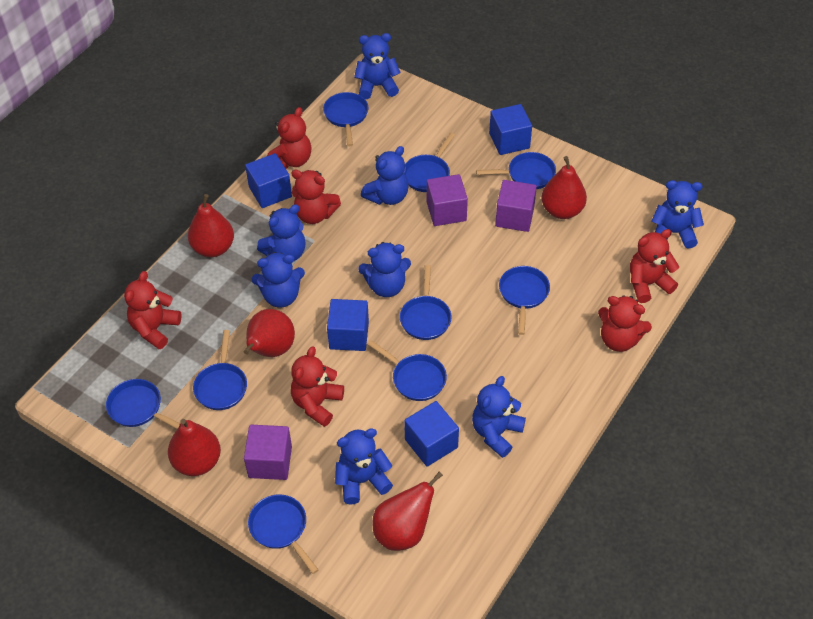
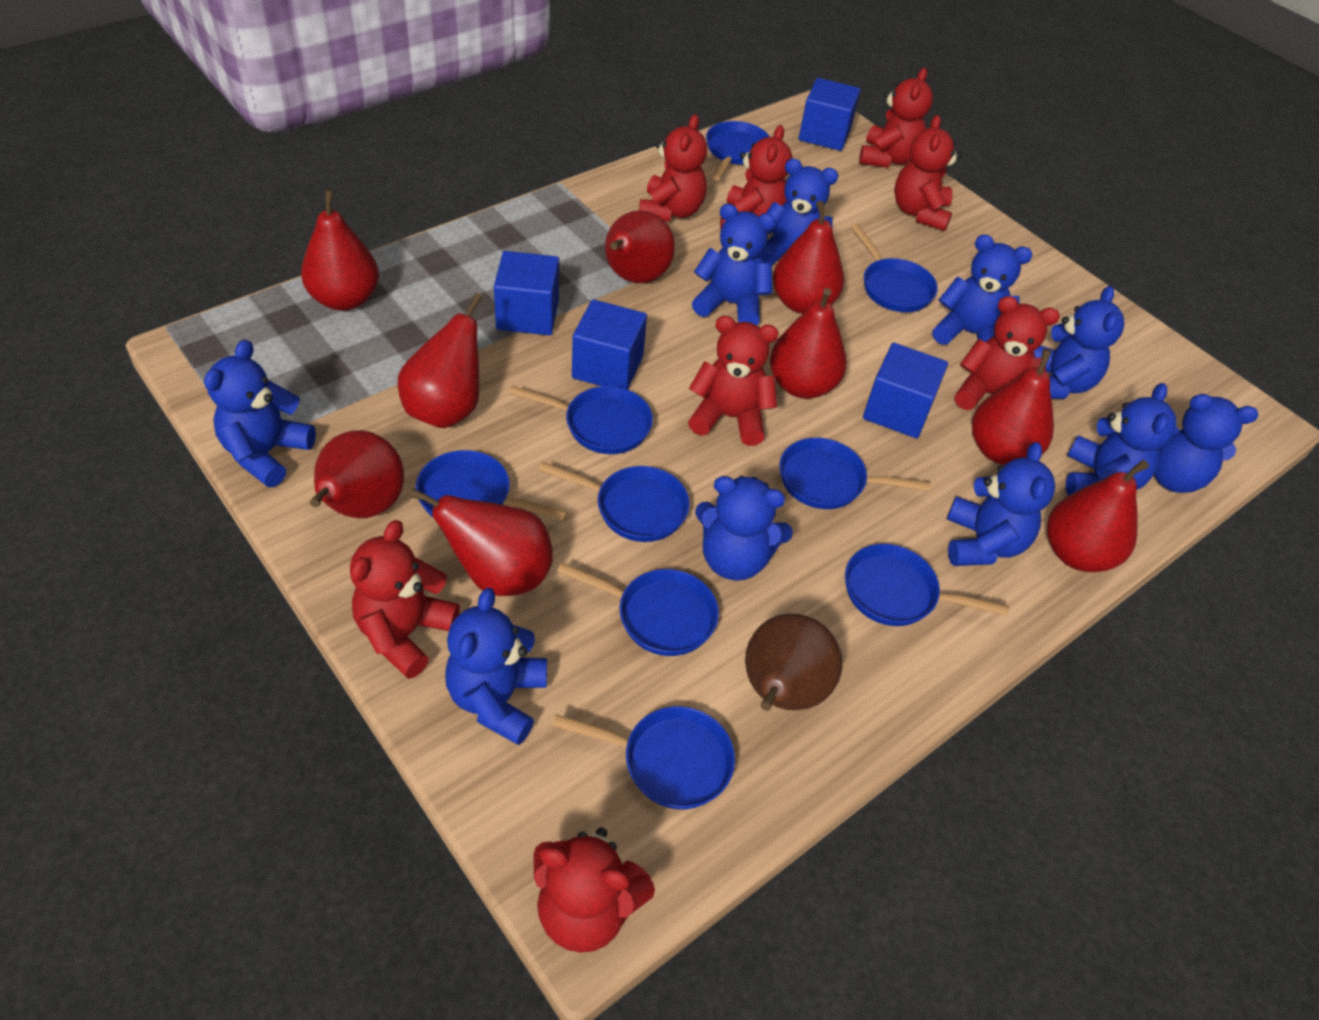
blue teddy bear: [251,252,305,308] [257,204,306,260] [335,428,393,505] [354,33,401,99] [358,242,411,297] [361,146,409,205] [472,376,526,458] [652,180,704,249] = 8 -> [204,339,316,488] [445,588,547,745] [692,204,776,325] [695,476,793,581] [760,159,838,265] [933,234,1033,345] [947,442,1055,566] [1034,286,1124,399] [1066,383,1177,495] [1154,394,1258,493] = 10
brown pear: none = 0 -> [745,614,843,711] = 1
purple cube: [244,425,292,480] [427,174,468,226] [495,180,537,232] = 3 -> none = 0
red pear: [168,419,221,476] [188,194,234,257] [243,309,295,357] [372,472,443,551] [541,156,587,219] = 5 -> [301,190,379,311] [310,430,404,518] [397,293,482,428] [409,488,553,596] [605,210,675,283] [770,288,847,399] [773,201,844,314] [972,349,1054,465] [1047,460,1149,572] = 9
red teddy bear: [124,271,182,349] [267,107,312,169] [291,170,341,224] [291,346,344,427] [598,295,652,352] [630,229,679,303] = 6 -> [350,520,460,679] [533,827,655,953] [639,114,707,222] [688,316,779,446] [720,125,792,230] [859,68,933,168] [894,115,961,231] [955,296,1060,410] = 8

